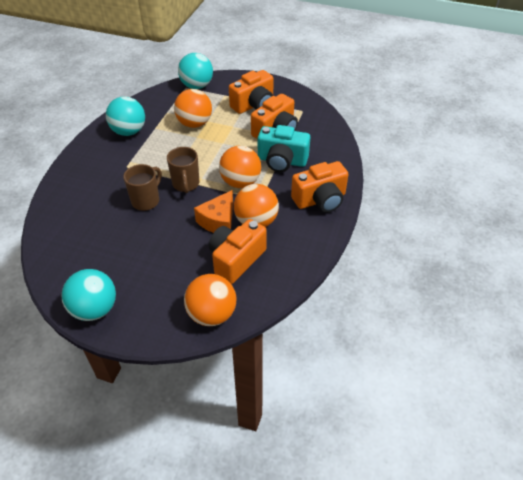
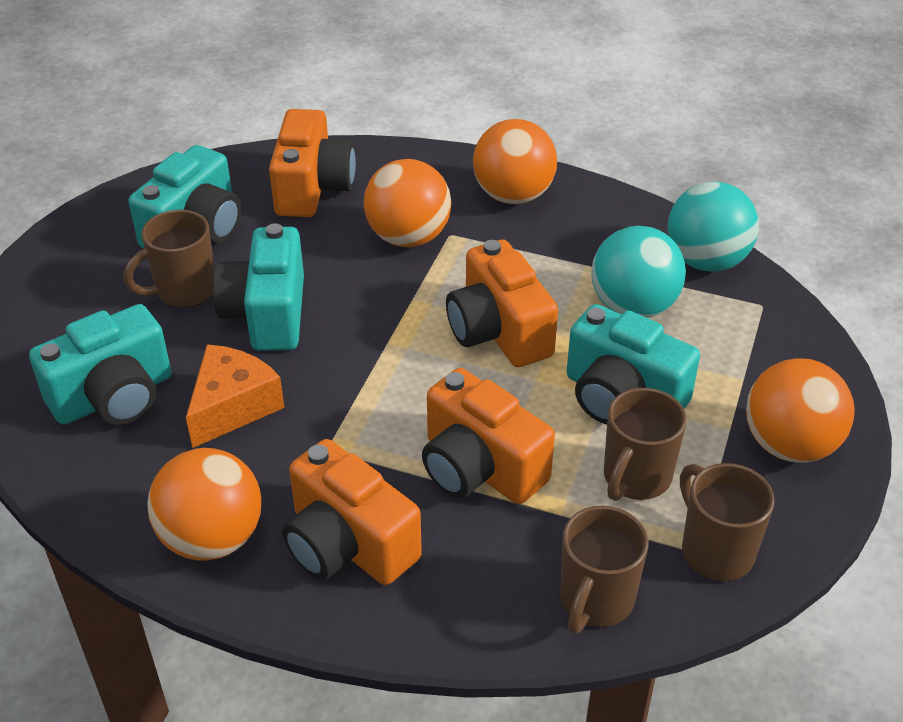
brown mug: [123,164,162,211] [167,147,199,193] = 2 -> [124,210,214,308] [560,506,648,634] [604,388,687,501] [680,463,775,581] = 4
turquoise ball: [61,269,116,321] [106,97,145,136] [178,53,213,89] = 3 -> [592,226,686,318] [667,181,759,272] = 2
turquoise camera: [258,125,310,172] = 1 -> [29,304,172,425] [129,145,241,249] [213,223,304,351] [567,304,700,424] = 4

